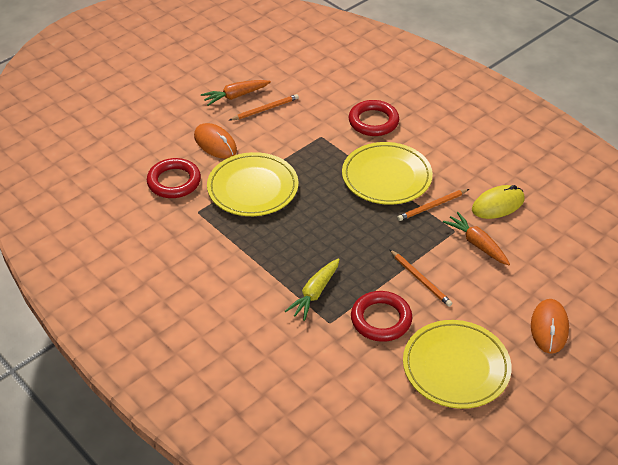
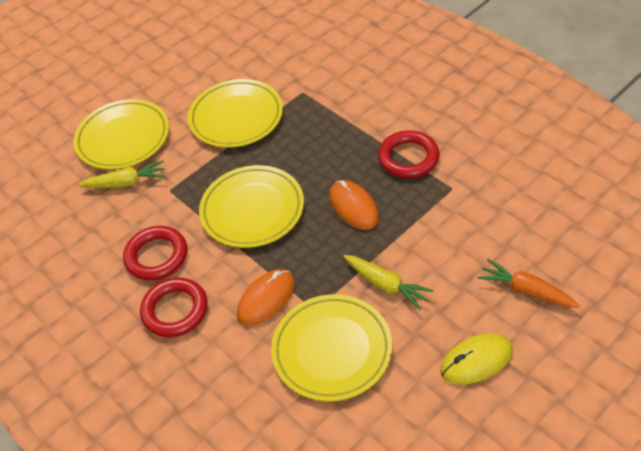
orange carrot: [201,80,271,106] [443,212,510,265] = 2 -> [478,259,580,308] = 1
orange pencil: [230,94,299,120] [389,249,452,307] [397,189,469,221] = 3 -> none = 0
yellow carrot: [285,258,340,321] = 1 -> [78,160,165,188] [343,255,433,310] = 2
yellow plate: [207,152,298,216] [342,142,433,205] [403,320,512,409] = 3 -> [74,99,169,170] [188,79,283,148] [199,165,304,248] [271,294,392,401] = 4

